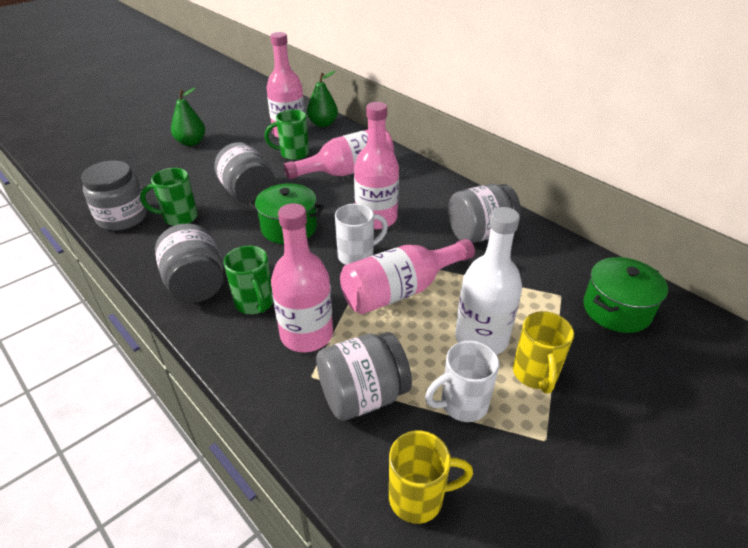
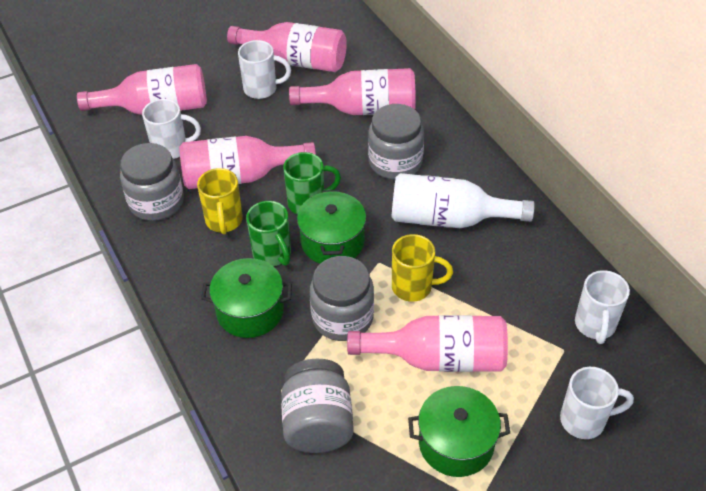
green mug: [140,168,198,226] [224,246,273,314] [265,110,309,160] = 3 -> [246,201,291,266] [283,152,341,215] = 2
green pear: [171,88,205,146] [307,71,338,127] = 2 -> none = 0
green pot: [249,183,324,244] [583,257,668,333] = 2 -> [201,258,292,338] [297,190,366,264] [408,386,510,477] = 3
grey jar: [81,161,147,231] [155,223,223,303] [214,142,275,204] [316,332,412,421] [448,184,521,243] = 5 -> [120,143,184,221] [281,359,354,453] [310,256,374,341] [368,104,424,179] = 4
white mug: [335,203,388,265] [425,340,499,422] = 2 -> [142,99,201,159] [238,40,291,99] [560,367,634,439] [575,270,630,344] = 4

